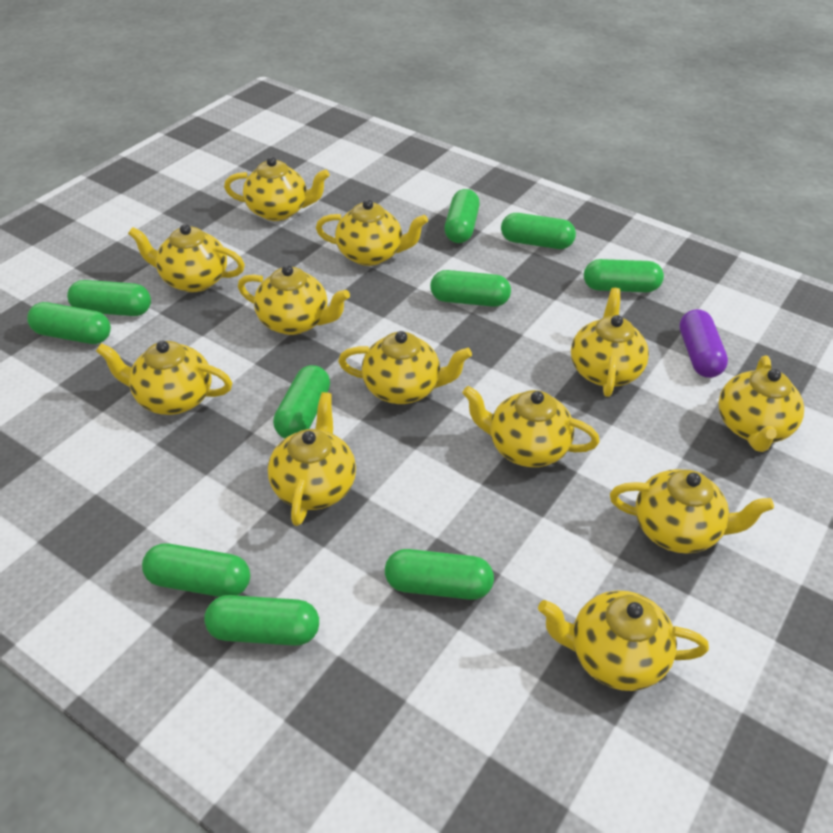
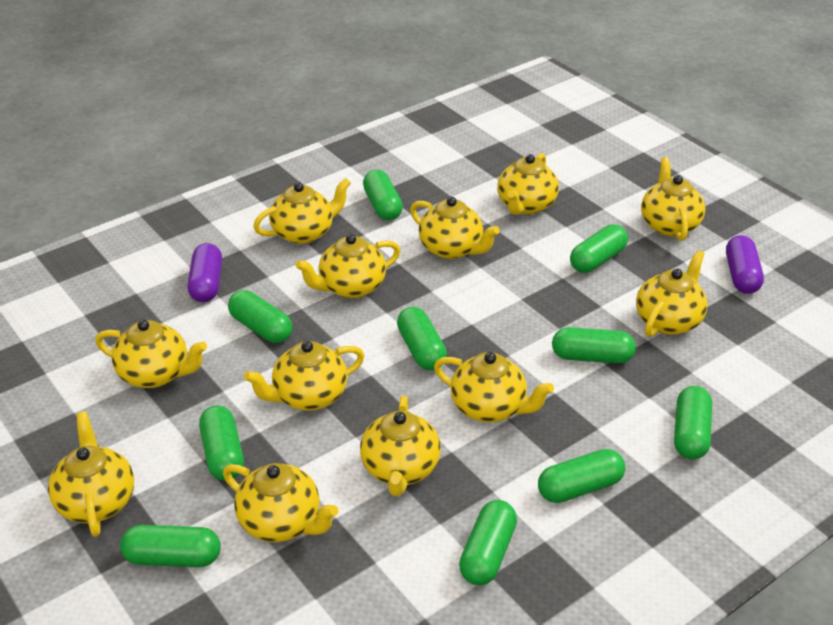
purple capsule: [679,309,728,378] = 1 -> [188,243,222,302] [726,235,764,294] = 2

